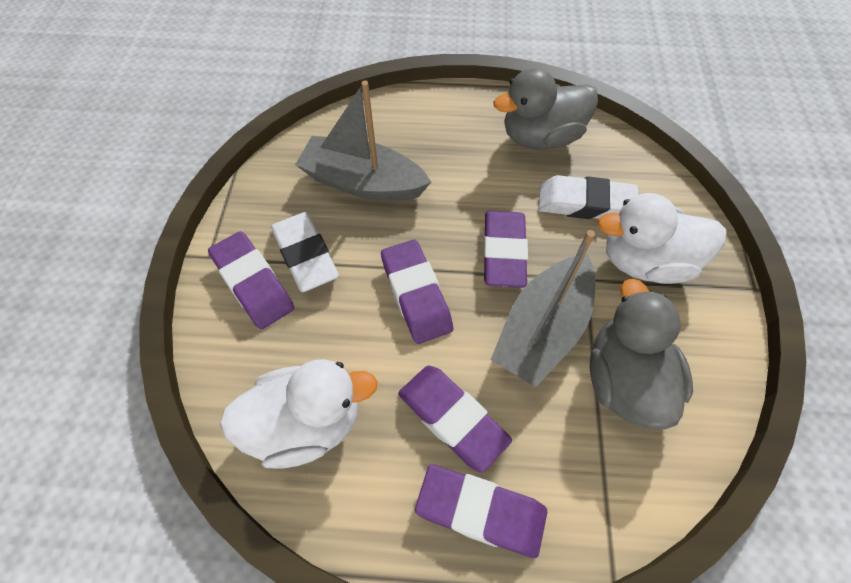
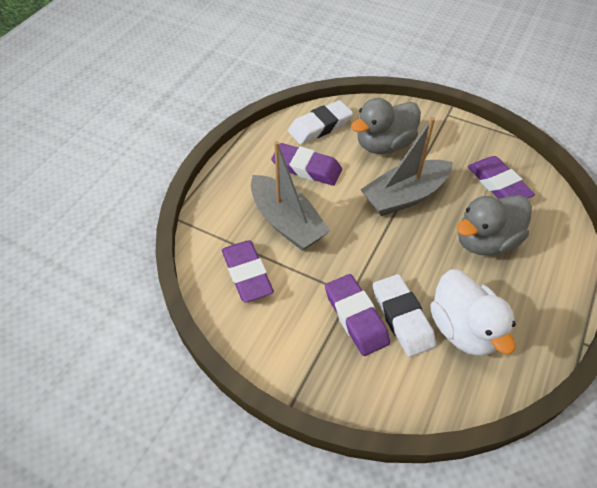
purple eraser: [208,231,294,329] [381,240,453,344] [398,366,512,473] [415,464,547,558] [483,211,528,288] = 5 -> [222,240,274,303] [271,143,342,186] [325,274,390,356] [468,156,535,199] = 4
white duck: [220,359,378,469] [597,193,726,284] = 2 -> [430,269,516,356] = 1

